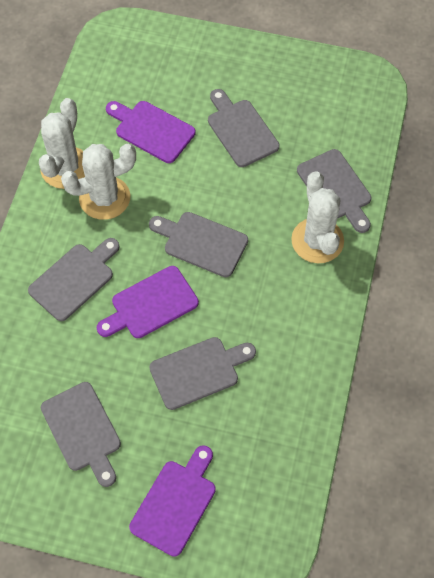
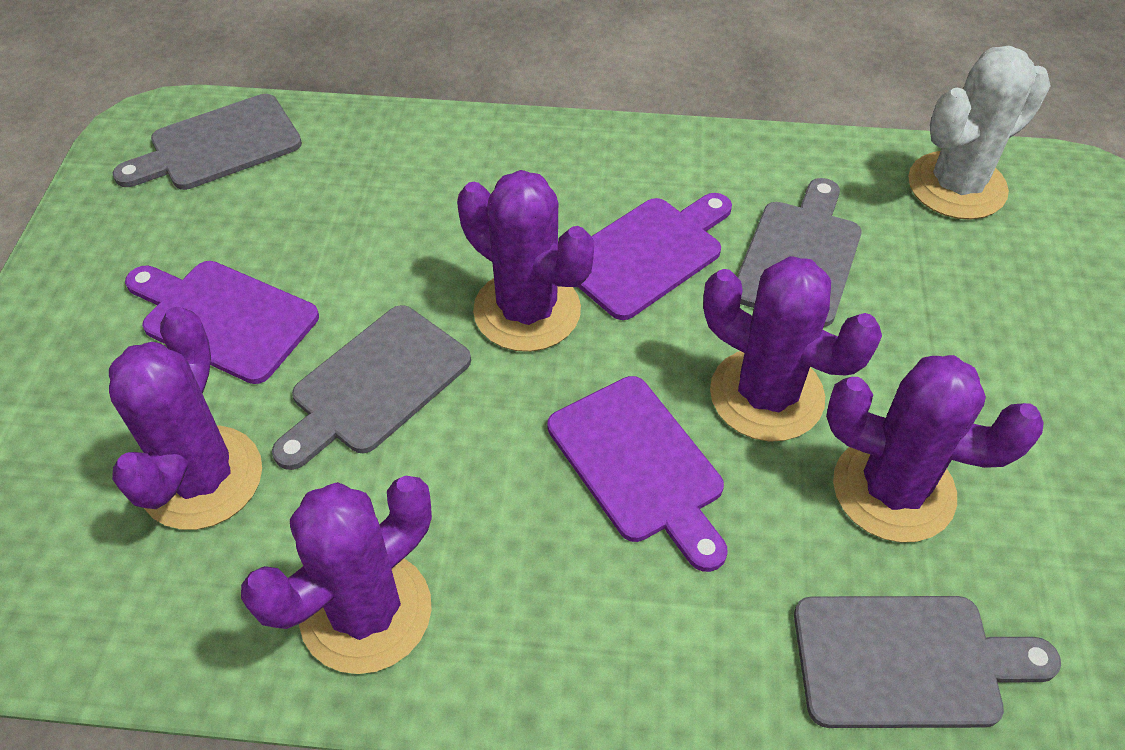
grey cutting board: [28,238,119,321] [41,382,121,487] [149,212,248,277] [149,337,256,410] [208,89,280,167] [297,149,371,233] = 6 -> [113,94,302,190] [272,305,471,470] [737,178,862,327] [794,596,1061,728] = 4
purple cactus: none = 0 -> [109,307,262,530] [241,476,432,674] [457,170,594,352] [703,256,882,442] [826,355,1044,542] = 5
white cactus: [39,98,85,189] [61,144,136,220] [291,171,344,263] = 3 -> [908,46,1051,220] = 1

